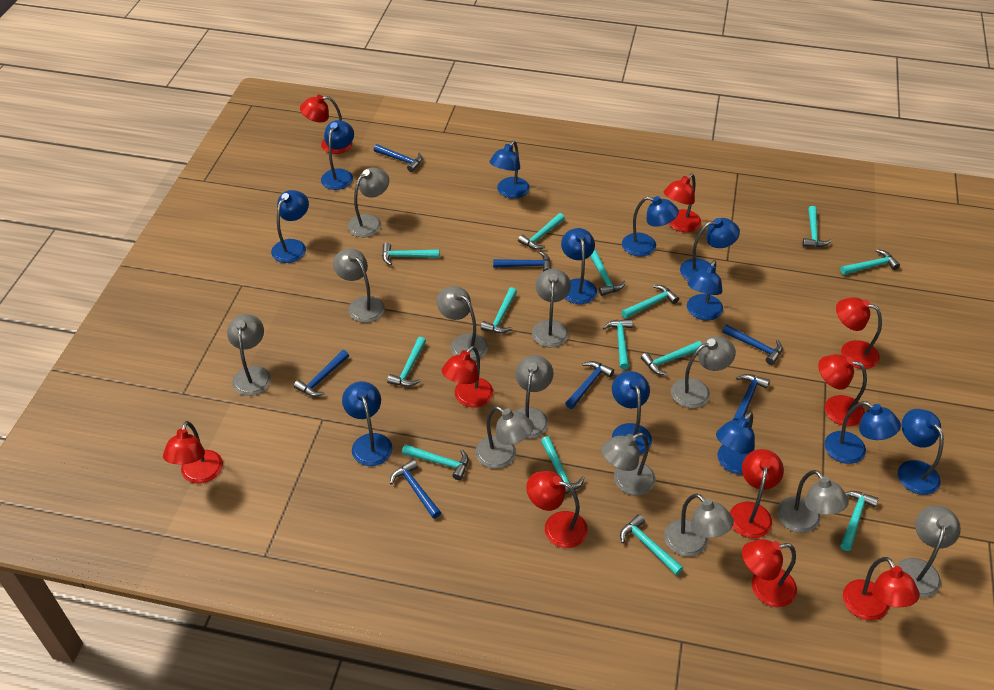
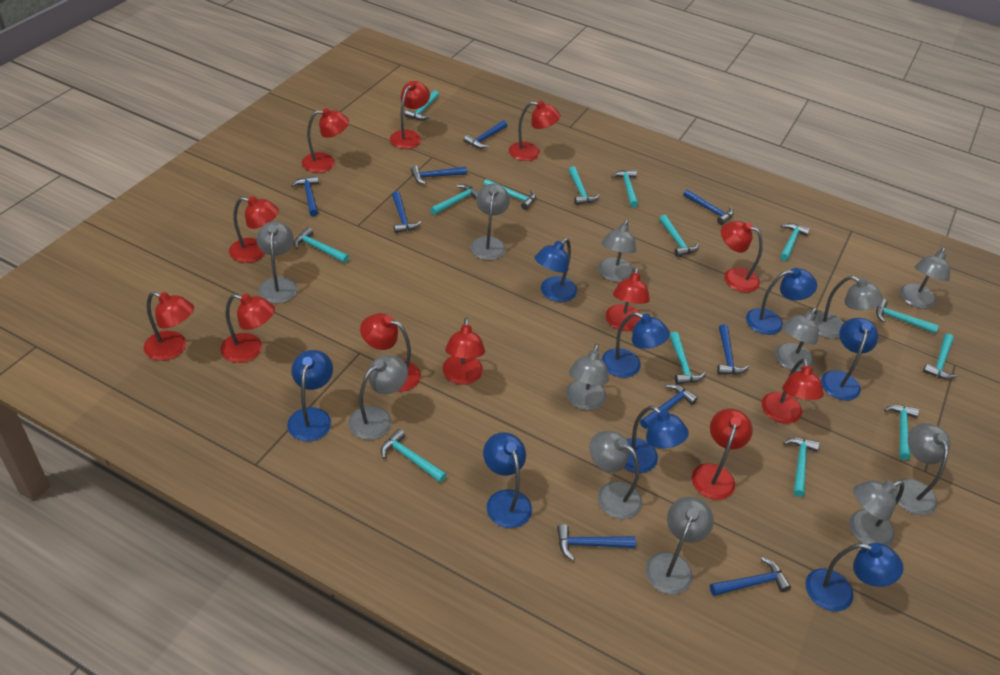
blue hammer: [294,350,349,397] [374,144,423,172] [390,459,441,519] [493,251,551,271] [565,361,614,409] [722,324,783,365] [733,374,770,420] = 7 -> [291,176,319,216] [392,191,421,233] [411,165,467,185] [463,120,507,149] [557,524,636,561] [640,384,698,429] [683,189,734,225] [710,557,791,596] [717,324,749,375] = 9
blue lamp: [271,190,309,263] [321,120,354,190] [342,381,392,466] [489,141,530,199] [561,228,597,304] [612,371,652,455] [622,196,679,257] [680,218,740,281] [687,260,723,321] [716,412,755,474] [824,401,901,464] [898,409,944,495] = 12 -> [287,350,333,441] [483,432,532,528] [535,238,577,302] [602,312,670,378] [624,406,689,473] [746,268,817,335] [806,543,903,612] [821,318,878,400] = 8
red lamp: [163,421,223,484] [300,95,352,154] [442,346,493,408] [526,471,588,548] [664,174,701,232] [730,449,784,538] [742,539,797,607] [818,354,867,426] [836,297,882,369] [843,557,920,620] = 10 -> [144,292,194,361] [220,294,275,363] [229,196,279,263] [302,108,349,173] [360,313,421,391] [390,81,430,149] [442,318,485,385] [509,101,560,161] [606,267,650,331] [692,408,753,500] [721,221,763,292] [762,358,824,424] = 12

